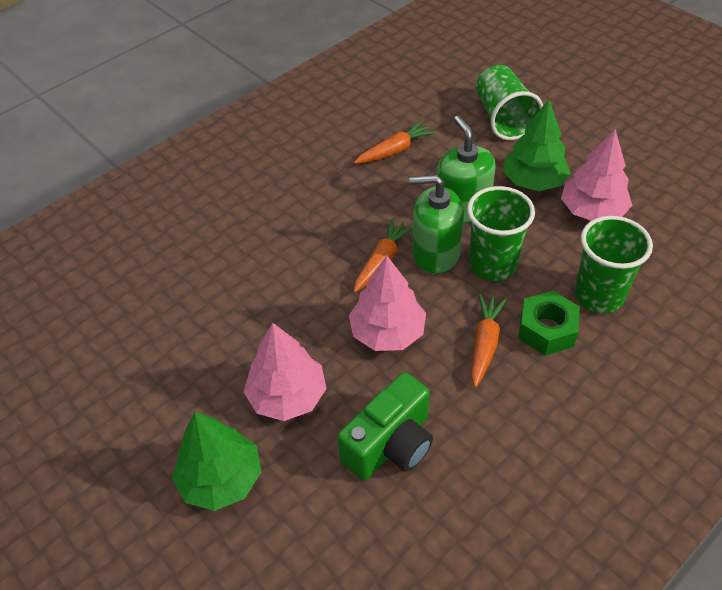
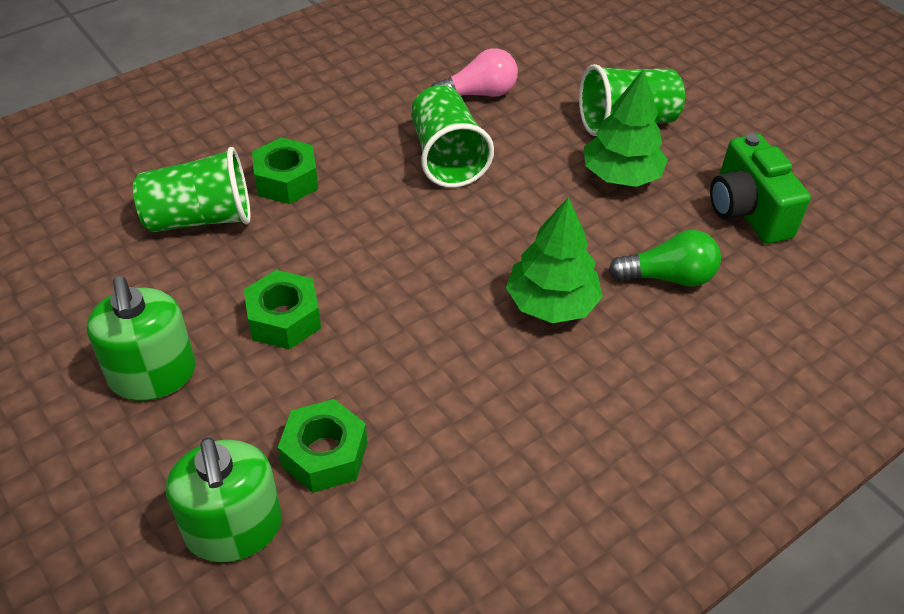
green light bulb: none = 0 -> [609,230,721,287] = 1
green nut: [518,291,580,356] = 1 -> [244,270,321,349] [252,137,318,204] [278,399,367,493] = 3
orange carrot: [353,218,413,293] [354,121,436,164] [471,294,507,388] = 3 -> none = 0
pink light bulb: none = 0 -> [431,48,518,97] = 1
pink tree: [244,323,327,421] [349,255,426,351] [561,129,632,221] = 3 -> none = 0

